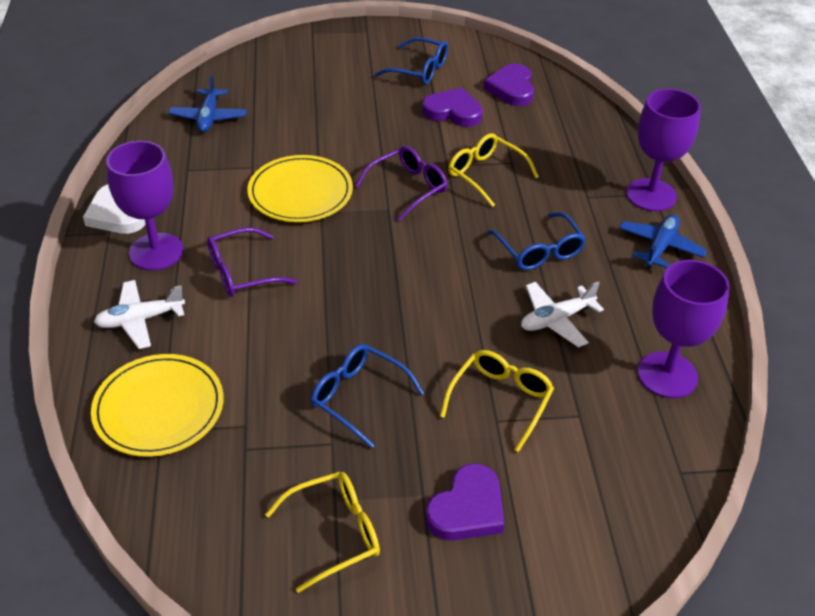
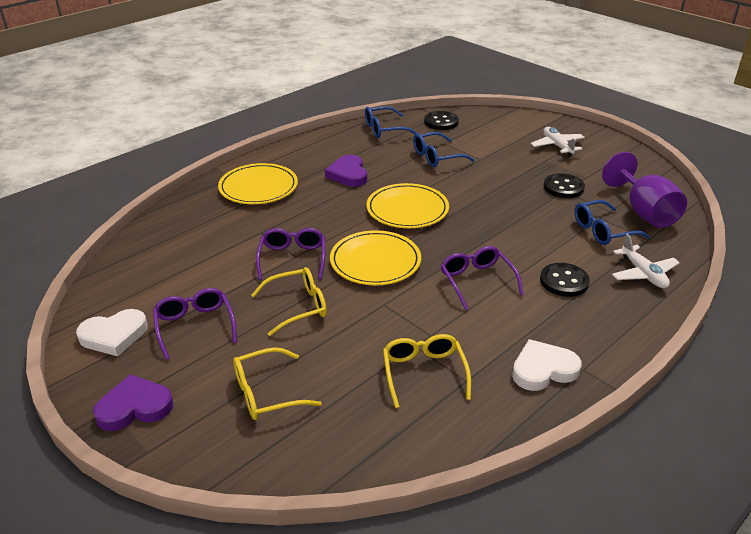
black button: none = 0 -> [424,111,459,130] [540,263,590,297] [543,173,585,198] = 3
blue plane: [168,74,247,132] [619,214,707,269] = 2 -> none = 0
purple glasses: [207,227,298,297] [355,146,447,221] = 2 -> [153,288,237,360] [256,228,325,280] [441,246,524,310] = 3
purple goblet: [106,141,183,270] [626,89,701,211] [638,260,730,398] = 3 -> [602,152,687,228] = 1
purple heart: [422,87,483,127] [426,463,504,541] [484,64,534,106] = 3 -> [93,374,173,431] [325,155,367,187] = 2
white heart: [83,184,146,234] = 1 -> [76,309,148,356] [512,339,582,391] = 2
yellow plate: [91,354,224,457] [247,155,353,222] = 2 -> [218,163,298,204] [330,230,421,286] [366,183,449,228] = 3

